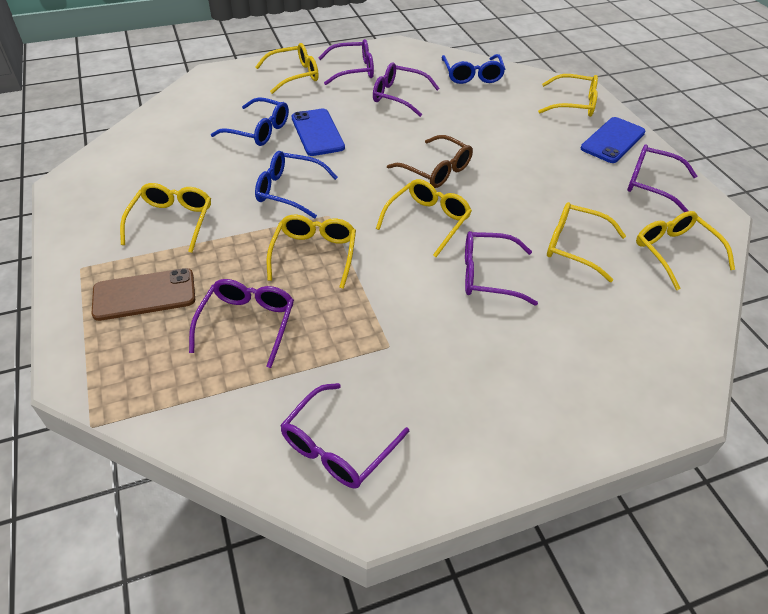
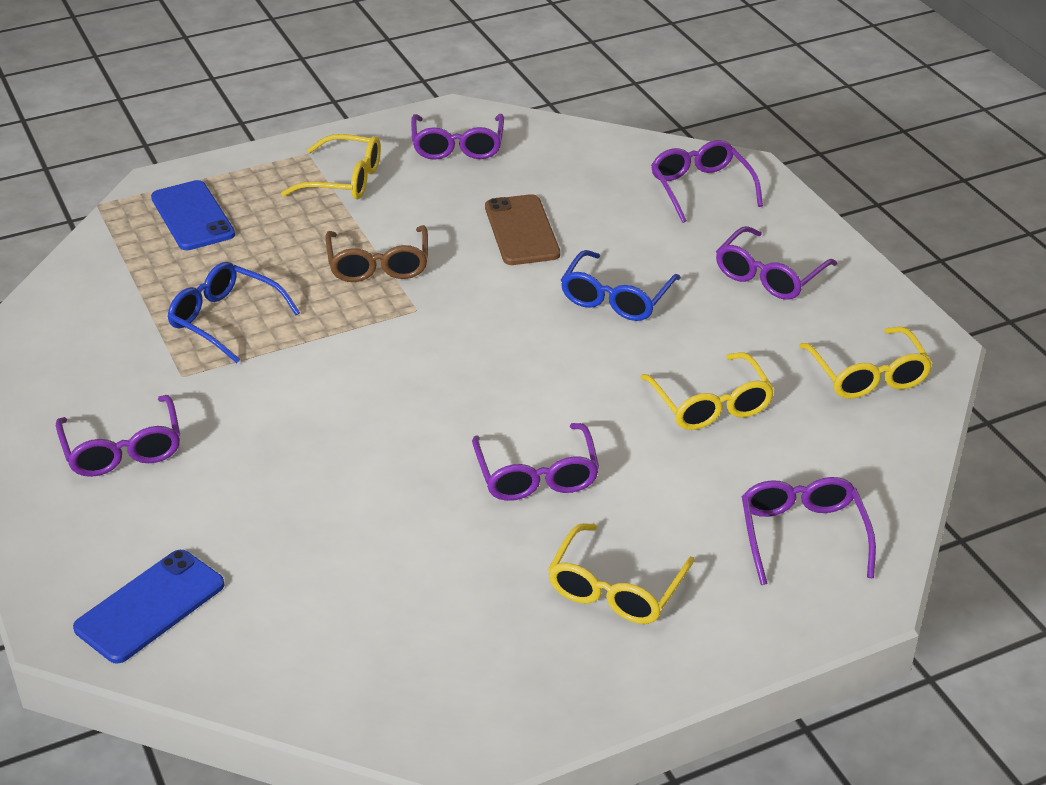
blue glasses: [211,97,289,146] [255,151,338,219] [442,54,505,84] = 3 -> [167,262,300,363] [561,250,681,321] = 2
yellow glasses: [120,183,211,253] [255,43,319,94] [267,215,356,289] [376,179,472,257] [538,74,598,117] [547,202,626,282] [636,211,735,290] = 7 -> [281,134,381,200] [548,523,695,624] [640,352,775,430] [799,327,933,399] = 4

